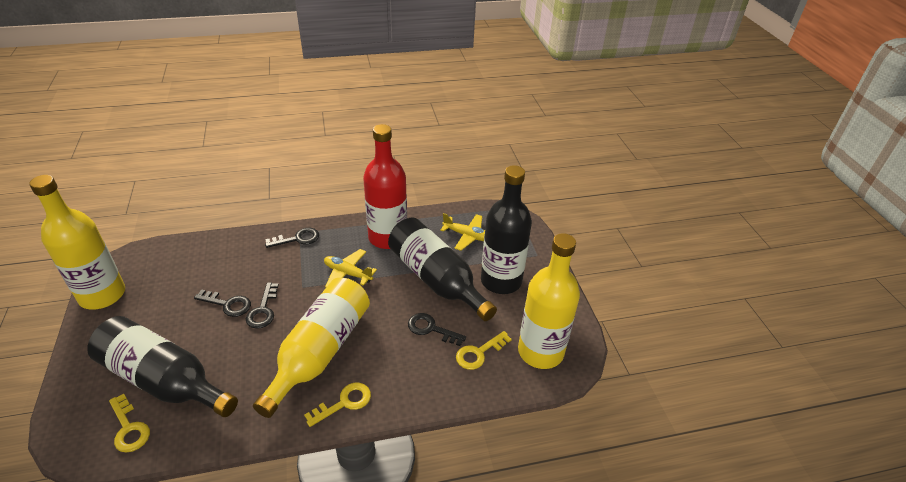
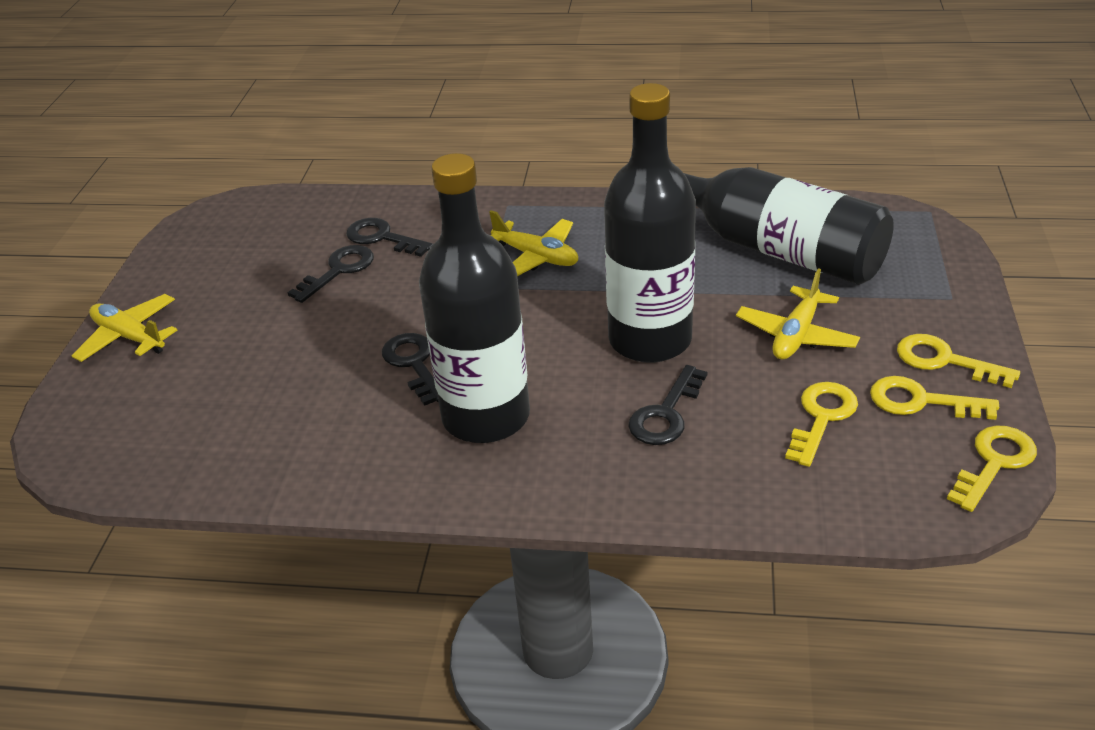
red bottle: [363,124,407,249] = 1 -> none = 0
yellow bottle: [29,175,125,310] [253,278,370,418] [518,233,580,369] = 3 -> none = 0
yellow key: [109,394,150,453] [304,382,371,427] [456,331,512,370] = 3 -> [785,382,858,467] [870,376,999,420] [897,334,1020,388] [947,425,1037,512] = 4
yellow plane: [324,249,377,287] [440,213,485,251] = 2 -> [71,294,177,362] [489,210,578,276] [736,268,860,360] = 3

